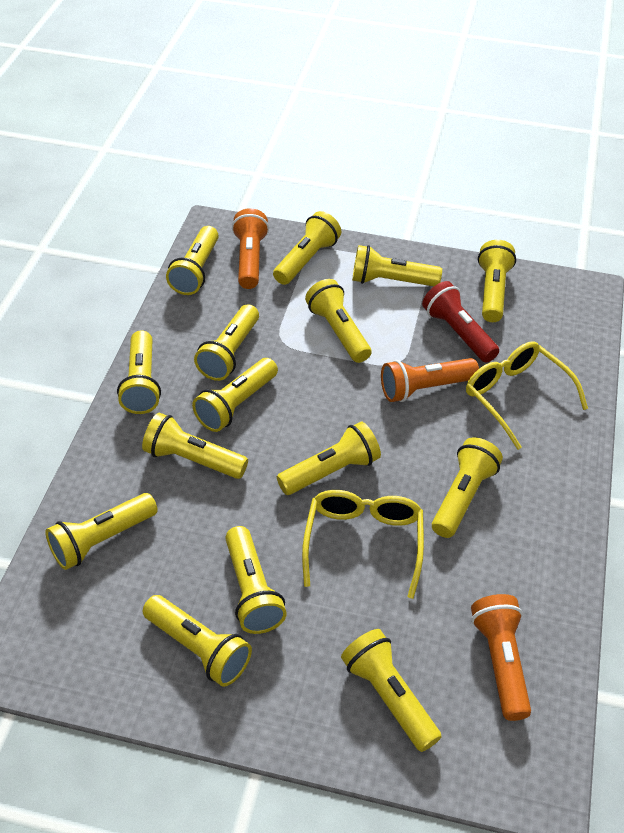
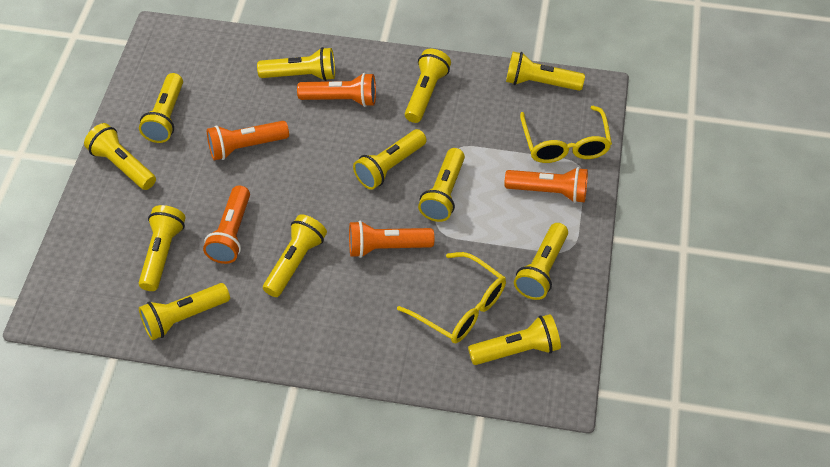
orange flashlight: [232,208,269,289] [381,358,479,402] [471,594,531,721] = 3 -> [203,185,250,264] [207,121,289,160] [297,73,376,107] [349,221,434,258] [505,167,588,203] = 5
red flashlight: [422,281,499,363] = 1 -> none = 0
yellow flashlight: [45,493,158,570] [117,330,161,414] [142,413,248,479] [143,595,252,687] [166,226,219,295] [192,358,278,432] [194,304,259,381] [225,526,287,634] [273,211,341,285] [277,422,381,495] [305,279,371,363] [341,629,442,752] [352,245,442,286] [432,438,503,538] [478,240,516,322] = 15 -> [84,123,156,190] [139,73,183,143] [139,205,186,291] [139,283,230,340] [257,47,335,81] [263,214,327,297] [353,129,426,190] [405,49,451,123] [418,148,465,222] [468,314,561,365] [506,52,585,91] [514,223,568,300] = 12

